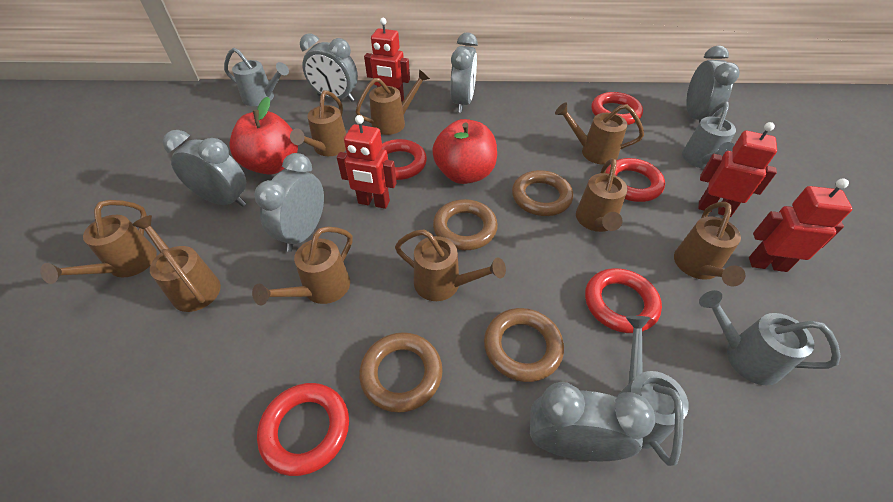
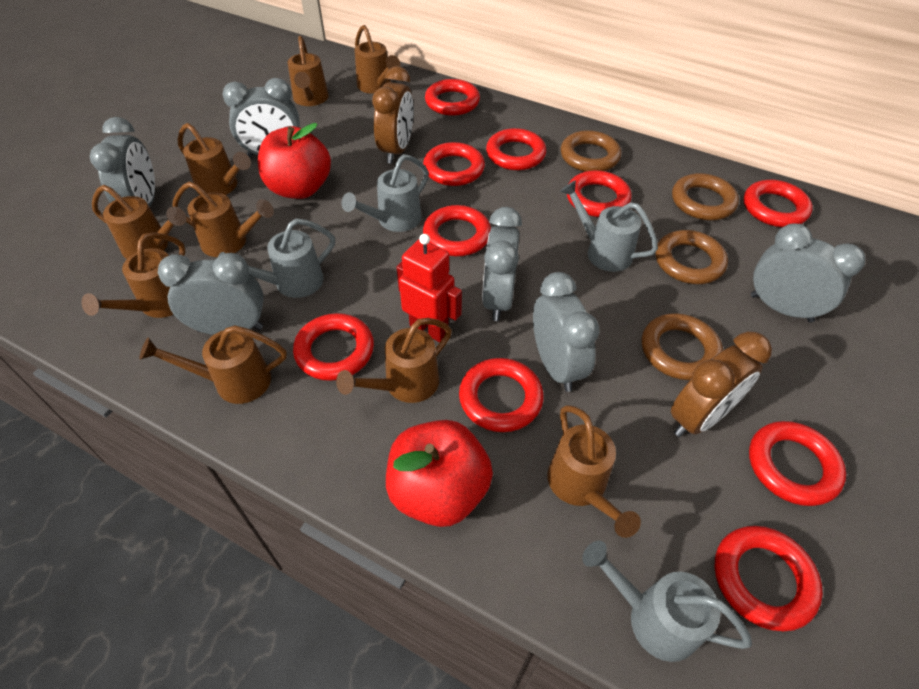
brown clock: none = 0 -> [372,66,414,164] [670,331,772,437] = 2
red ring: [257,383,349,476] [381,139,427,180] [585,268,662,333] [591,92,643,125] [605,158,665,202] = 5 -> [293,313,374,381] [423,142,485,186] [423,205,491,256] [425,79,480,116] [459,358,544,432] [486,128,546,170] [567,170,632,217] [714,526,823,631] [743,180,813,227] [749,421,846,506] = 10
red robot: [337,115,397,209] [364,18,410,102] [698,122,777,217] [749,179,852,272] = 4 -> [396,234,462,342] = 1

